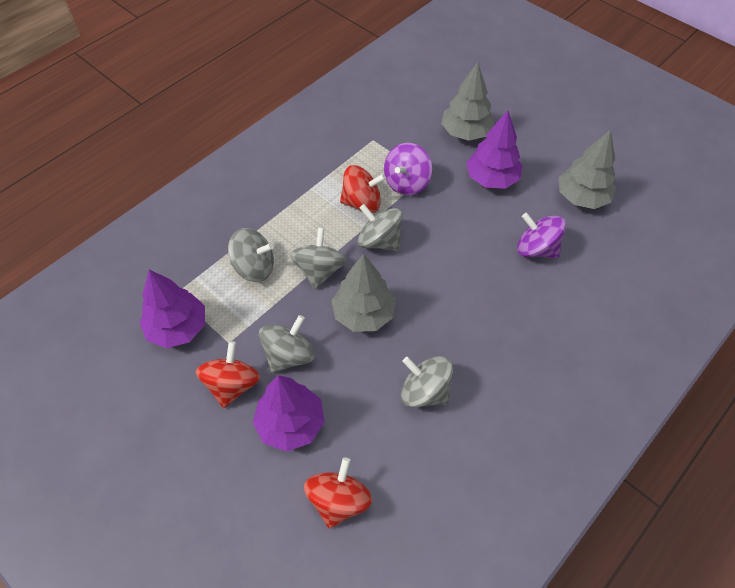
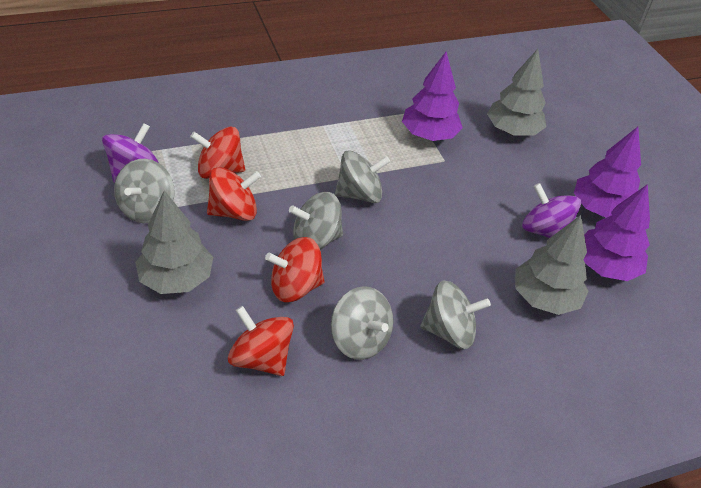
red spinning top: [196,341,260,408] [304,457,372,529] [340,165,386,213] = 3 -> [190,127,245,179] [207,167,261,221] [228,306,294,376] [265,237,325,302] = 4

